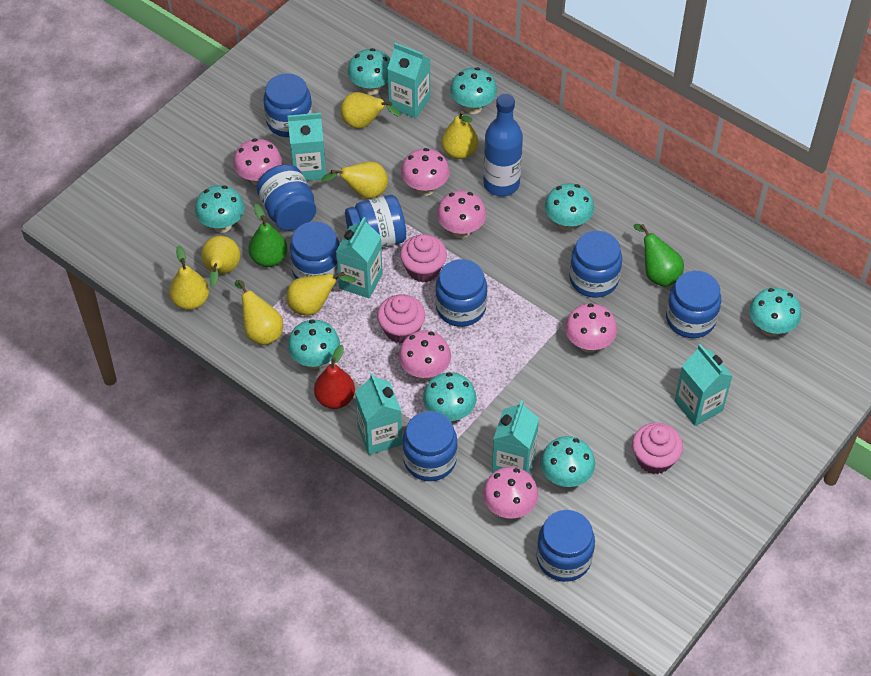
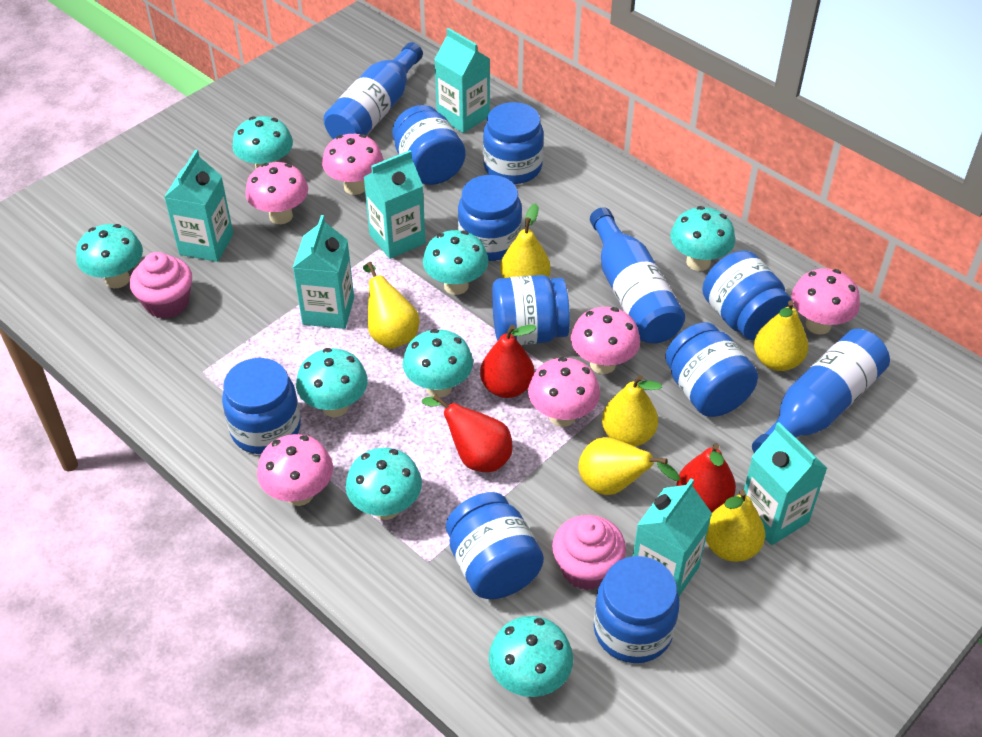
blue bottle: [483,94,523,196] = 1 -> [324,42,423,139] [590,207,685,343] [752,329,890,453] = 3
green pear: [249,204,287,267] [633,224,684,287] = 2 -> none = 0
pink cupcake: [377,294,425,343] [400,234,447,283] [632,423,683,474] = 3 -> [130,252,192,319] [552,515,626,590] = 2
red pear: [314,345,355,409] = 1 -> [422,394,513,472] [480,325,537,398] [676,443,736,512] = 3
yellow pear: [169,246,209,310] [201,236,240,287] [235,280,283,345] [286,272,356,316] [321,161,388,199] [340,92,401,129] [441,111,478,159] = 7 -> [363,262,420,349] [500,203,551,278] [579,437,680,495] [602,375,662,447] [706,490,765,562] [754,300,808,371] = 6

